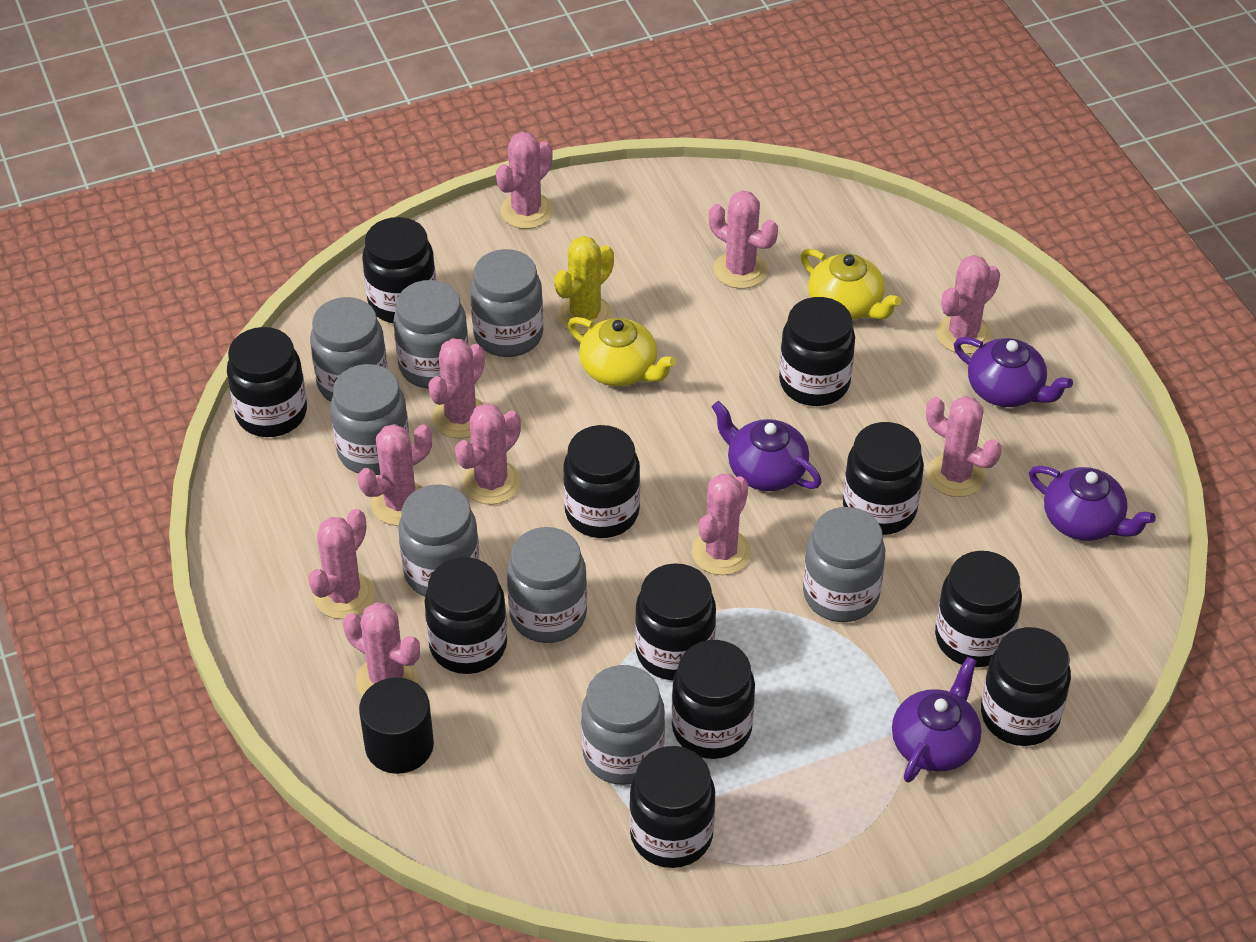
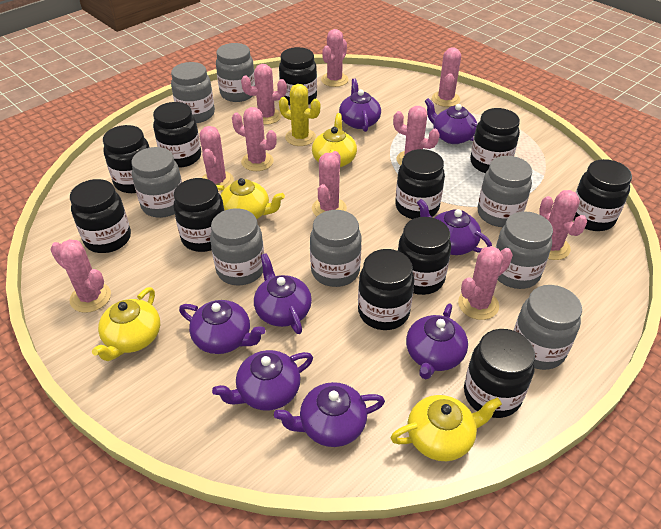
black cylinder: [359,677,434,774] = 1 -> none = 0
purple teapot: [711,401,822,491] [892,657,981,783] [954,337,1073,407] [1029,466,1156,541] = 4 -> [179,300,266,354] [212,350,313,411] [254,253,312,334] [274,382,385,447] [339,78,381,132] [406,303,468,379] [417,199,492,255] [425,98,477,144] = 8
yellow teapot: [568,317,676,386] [801,249,901,320] = 2 -> [92,287,160,361] [216,178,285,219] [312,113,357,167] [391,395,502,461] = 4

